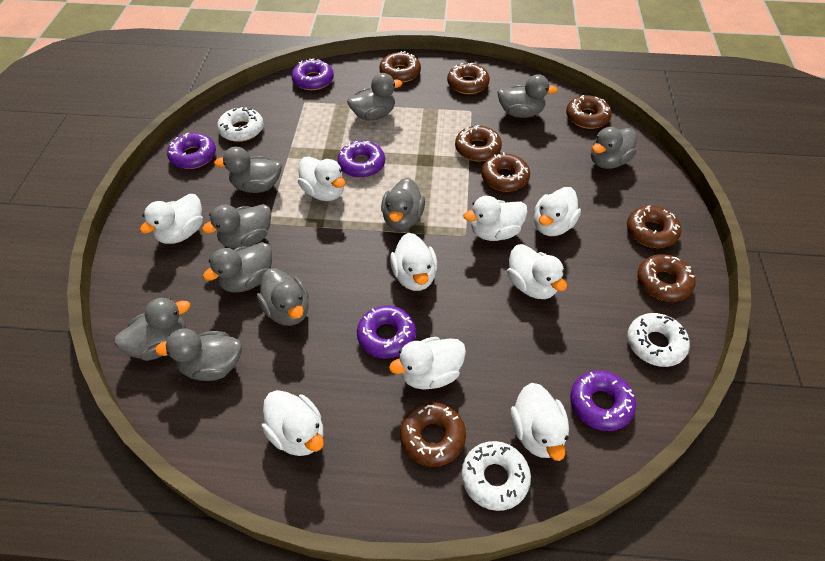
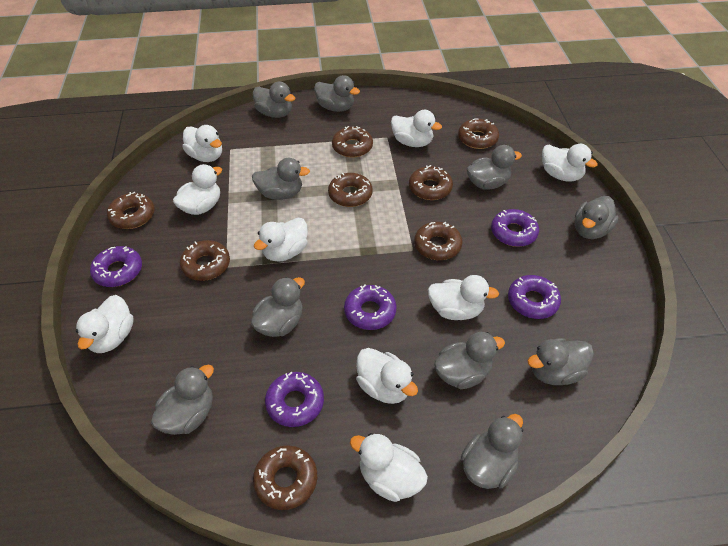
white donut: [217,106,264,142] [461,441,531,511] [627,313,690,367] = 3 -> none = 0

